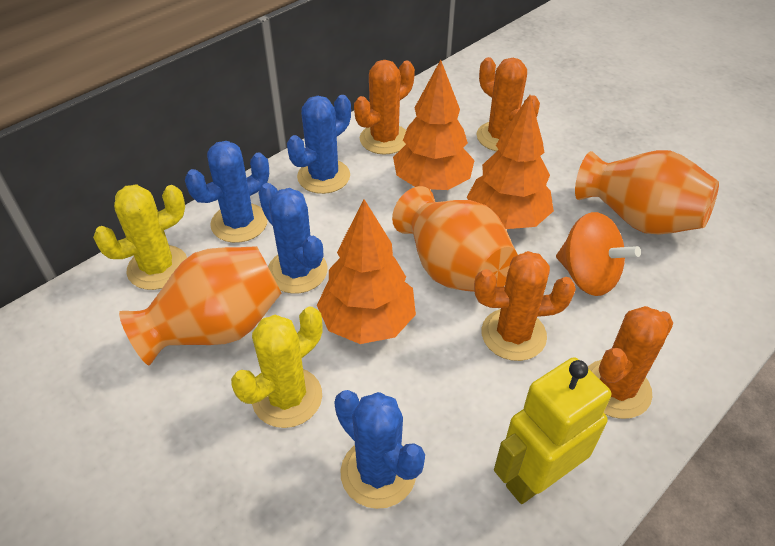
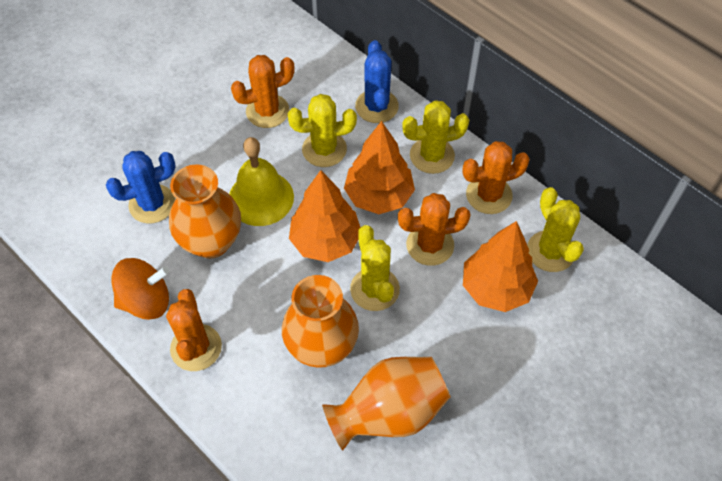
blue cactus: [185,141,269,243] [259,183,328,294] [287,95,351,194] [334,390,425,509] = 4 -> [106,151,176,223] [355,40,399,123] = 2
yellow bell: none = 0 -> [229,137,294,226] = 1
yellow cactus: [93,184,187,290] [231,306,323,428] = 2 -> [287,94,357,167] [350,225,400,311] [402,100,469,174] [527,187,584,272] = 4
yellow robot: [494,357,611,504] = 1 -> none = 0

